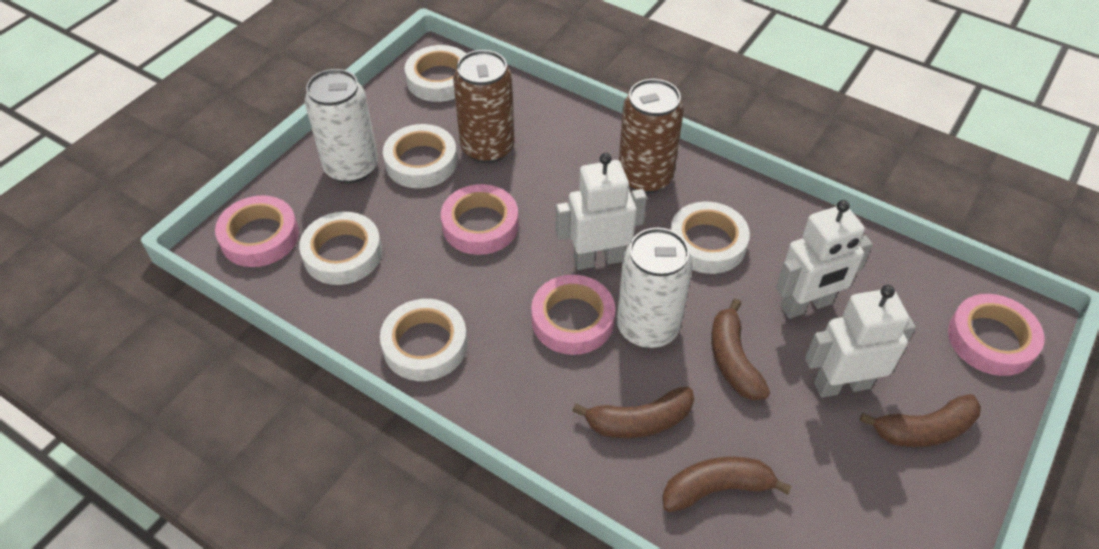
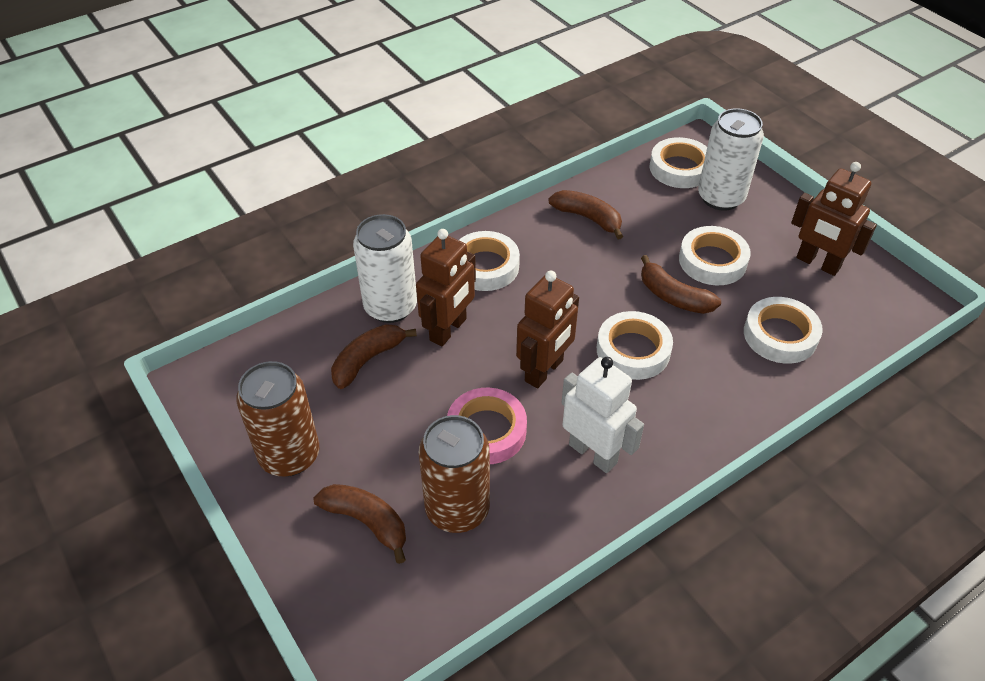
brown robot: none = 0 -> [416,229,476,346] [516,271,579,388] [791,162,877,276] = 3
pink tape: [215,195,299,267] [441,184,519,255] [531,275,615,355] [948,294,1044,376] = 4 -> [447,388,527,464] = 1
white robot: [556,153,647,270] [776,200,873,319] [805,285,916,398] = 3 -> [562,357,644,473] = 1

